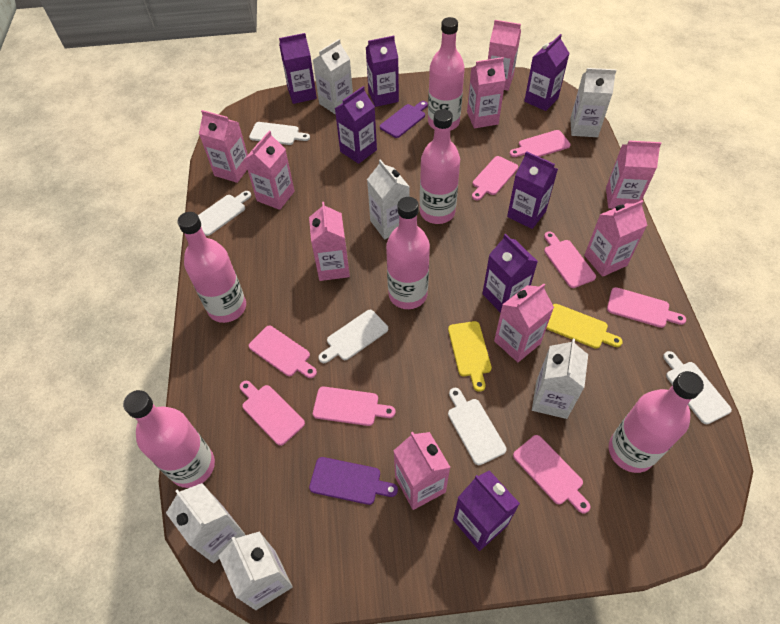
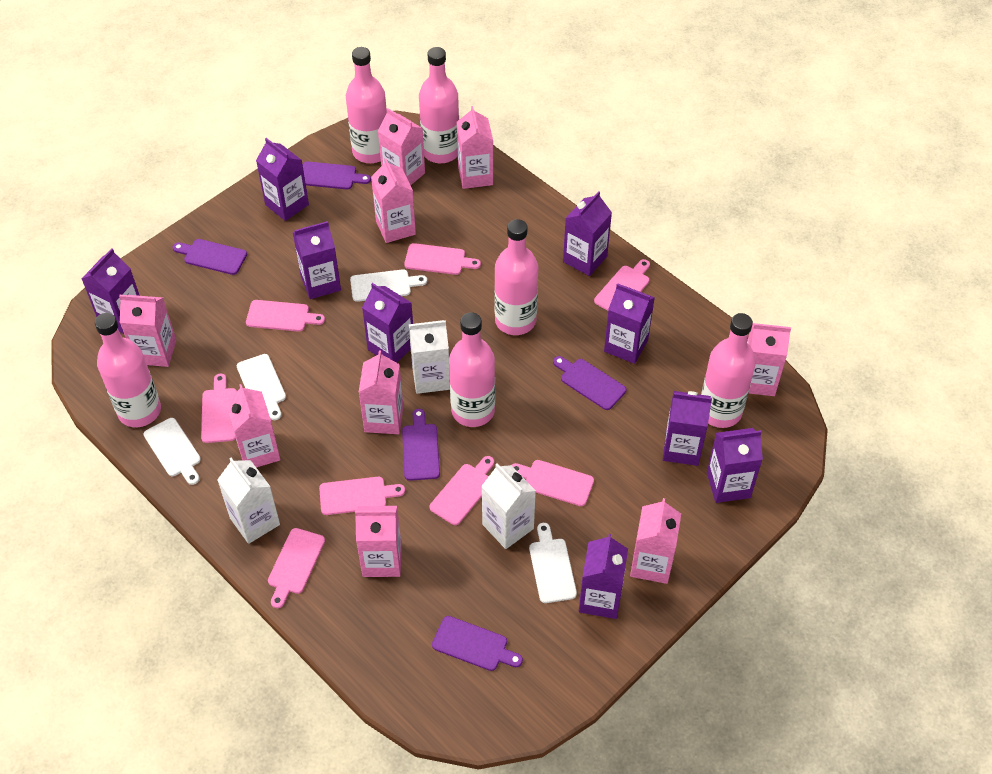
purple carton: [279,33,317,104] [335,86,377,164] [366,36,399,107] [453,470,520,551] [482,234,538,313] [507,151,558,229] [524,34,570,111] = 7 -> [81,248,140,334] [256,138,309,221] [293,221,341,299] [362,283,413,363] [563,191,612,276] [579,534,628,619] [604,283,655,364] [663,391,712,466] [707,428,763,503] = 9
purple cutting board: [309,457,398,505] [380,101,428,138] = 2 -> [172,239,247,275] [302,161,371,189] [402,409,440,481] [432,616,523,671] [553,356,626,410] = 5
white carton: [166,483,245,563] [218,531,293,610] [313,39,353,115] [367,159,410,240] [532,339,588,419] [570,68,617,137] = 6 -> [217,458,280,544] [409,320,450,394] [481,463,536,549] = 3
white cutting board: [198,191,251,236] [249,122,310,145] [318,310,388,363] [448,388,507,465] [663,351,732,424] = 5 -> [143,418,201,485] [237,354,286,420] [350,269,427,302] [529,523,577,603] = 4
yellow cutting board: [448,321,492,392] [546,304,623,349] = 2 -> none = 0

